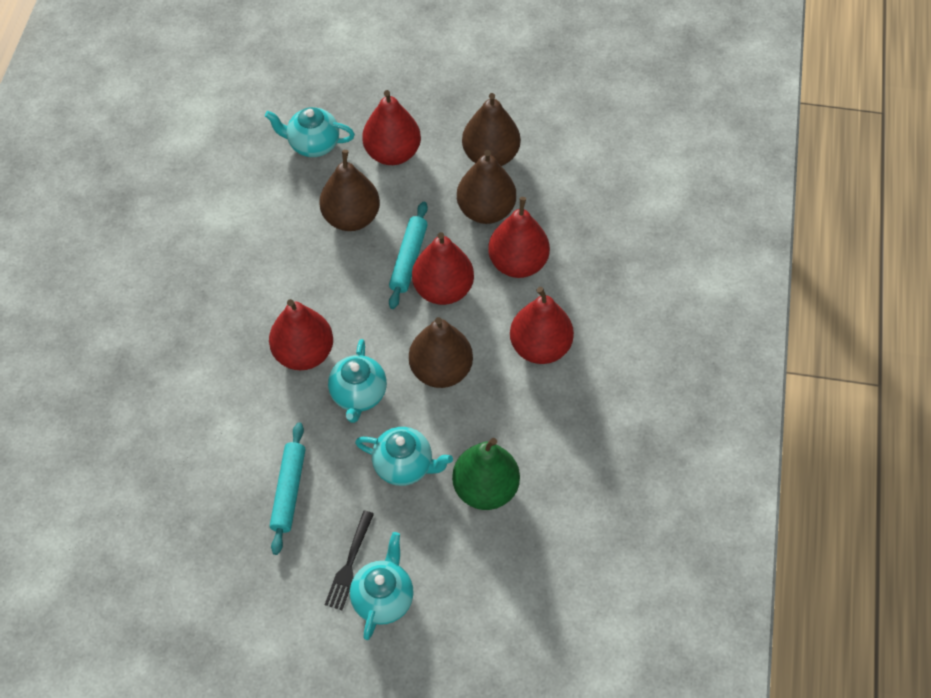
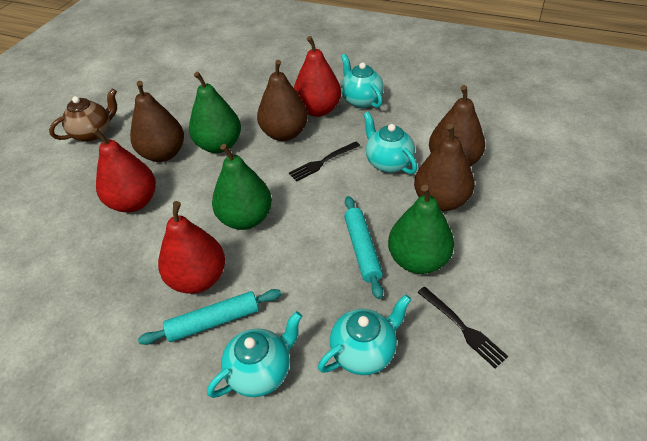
black fork: [325,510,374,610] = 1 -> [289,142,360,182] [417,287,508,368] = 2
brown teapot: none = 0 -> [49,89,117,142] = 1
green pear: [452,438,520,510] = 1 -> [189,72,241,153] [212,144,272,230] [388,185,454,274] = 3
red pear: [269,299,333,370] [362,90,421,165] [412,232,474,305] [488,197,550,278] [510,287,574,364] = 5 -> [92,128,156,212] [158,201,225,294] [294,36,341,117] = 3

